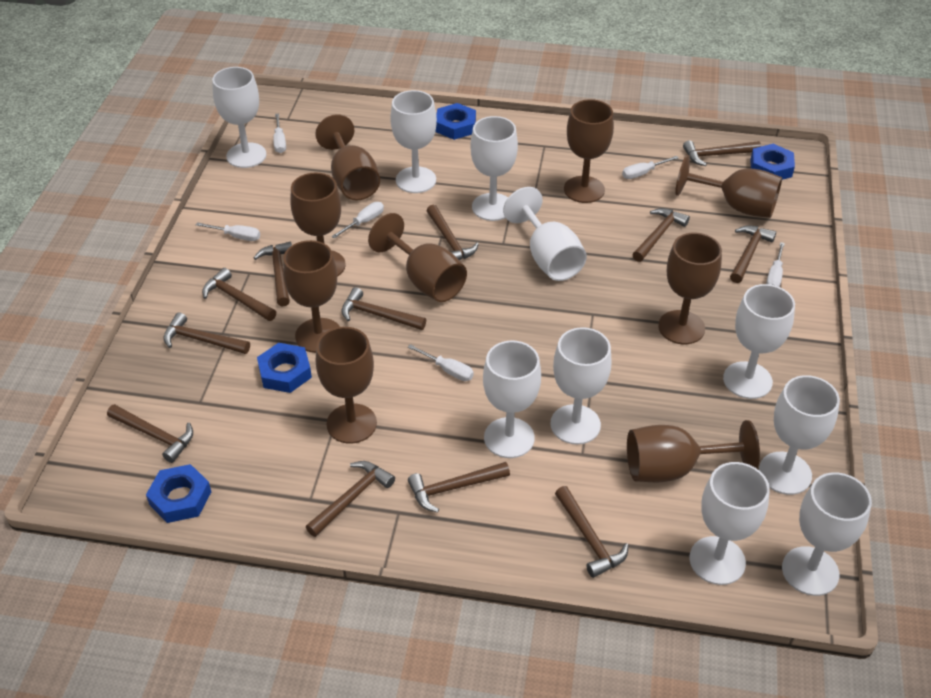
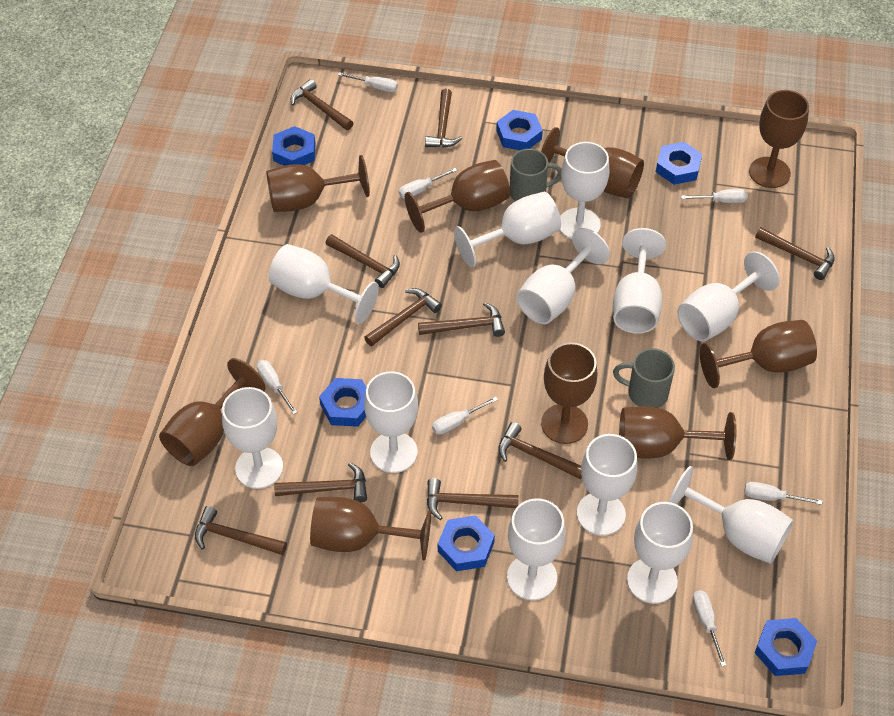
blue nut: [146,464,211,523] [257,343,312,393] [436,103,476,140] [751,144,795,180] = 4 -> [272,126,316,166] [319,378,367,427] [438,515,495,571] [496,110,543,150] [656,142,702,185] [755,618,817,676] = 6
brown hammer: [107,404,193,463] [163,312,250,354] [202,268,276,321] [254,242,292,307] [306,461,395,537] [341,287,426,330] [408,462,510,513] [427,205,479,260] [555,486,629,578] [632,208,690,262] [683,140,761,166] [730,225,776,283] = 12 -> [195,506,287,555] [274,462,367,502] [291,79,353,130] [326,234,400,288] [364,288,442,346] [418,302,505,337] [425,89,462,148] [427,478,519,520] [498,422,582,479] [755,227,835,280] = 10
grey mug: none = 0 -> [510,149,562,201] [613,348,675,408] = 2
white goblet: [212,67,266,168] [390,90,437,193] [470,116,518,221] [483,341,541,458] [503,187,587,281] [550,327,611,445] [689,462,770,585] [723,284,795,399] [759,375,840,495] [782,472,872,596] = 10 -> [222,387,283,489] [269,244,379,324] [364,371,418,473] [454,192,561,268] [507,498,566,600] [517,228,610,324] [560,142,609,239] [577,434,637,536] [613,228,666,333] [627,502,693,604] [669,466,793,564] [677,251,780,341] = 12
white screwdriver: [196,222,260,241] [273,114,286,153] [331,202,384,238] [408,344,474,381] [622,156,679,179] [766,242,785,287] = 6 -> [257,360,297,415] [338,72,398,92] [399,168,457,199] [432,397,498,435] [681,189,748,203] [693,590,727,666] [744,482,822,505] = 7

